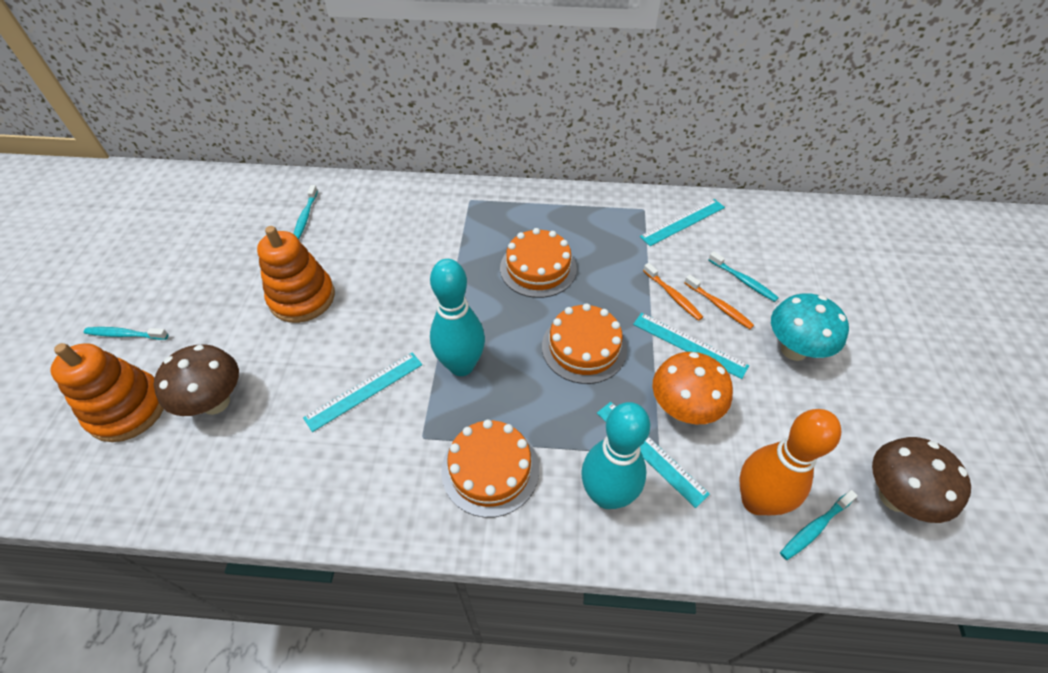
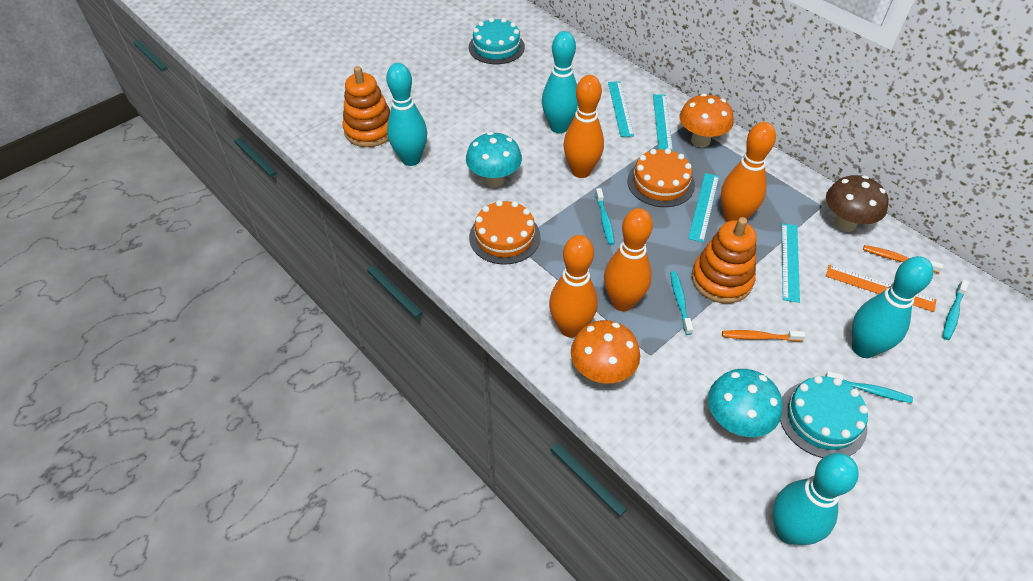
brown mushroom: [154,344,239,416] [872,437,971,523] = 2 -> [826,175,889,232] = 1
orange bowling pin: [739,409,842,515] = 1 -> [549,235,598,337] [563,75,604,178] [604,208,653,311] [721,122,776,222] = 4
orange cake: [441,419,539,518] [500,228,577,298] [542,303,627,384] = 3 -> [469,200,541,265] [627,148,695,207] = 2
orange mushroom: [652,352,733,424] = 1 -> [571,320,640,383] [679,94,734,147] = 2
orange ruler: none = 0 -> [826,265,936,312] = 1
turquoise bowling pin: [430,259,485,376] [581,402,650,509] = 2 -> [386,63,427,166] [542,31,578,133] [772,453,859,545] [852,256,933,358] = 4
turquoise cake: none = 0 -> [469,17,525,64] [780,376,868,458] = 2
turquoise mushroom: [771,293,849,361] = 1 -> [466,132,522,187] [708,369,783,437] = 2

